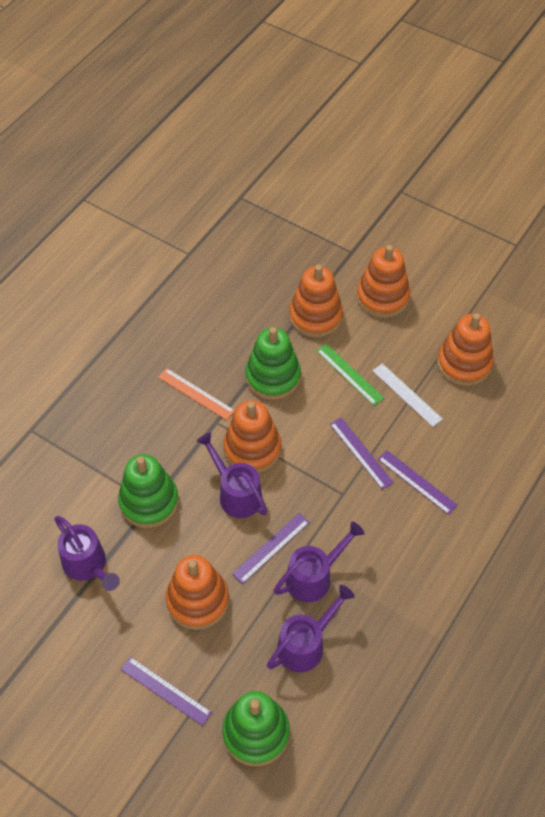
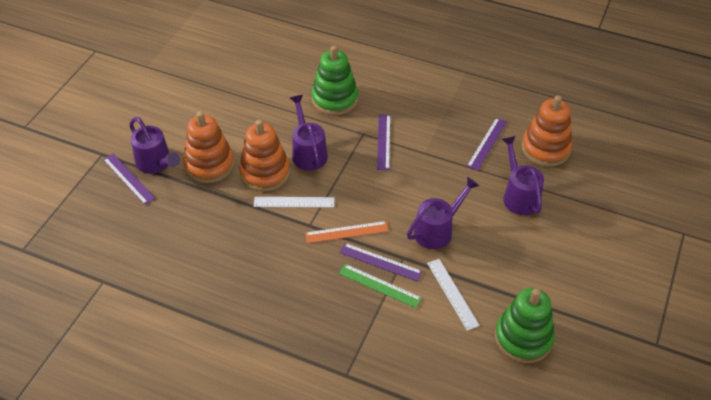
green stacking toy: [118,454,179,528] [222,691,290,767] [245,327,301,400] = 3 -> [311,46,358,115] [495,288,555,363] = 2
orange stacking toy: [166,555,229,630] [223,400,281,473] [289,264,343,337] [357,245,410,318] [437,313,494,386] = 5 -> [183,111,234,183] [239,120,290,191] [522,95,572,166] = 3
white ruler: [372,363,443,427] = 1 -> [254,197,335,208] [427,259,480,331] = 2

